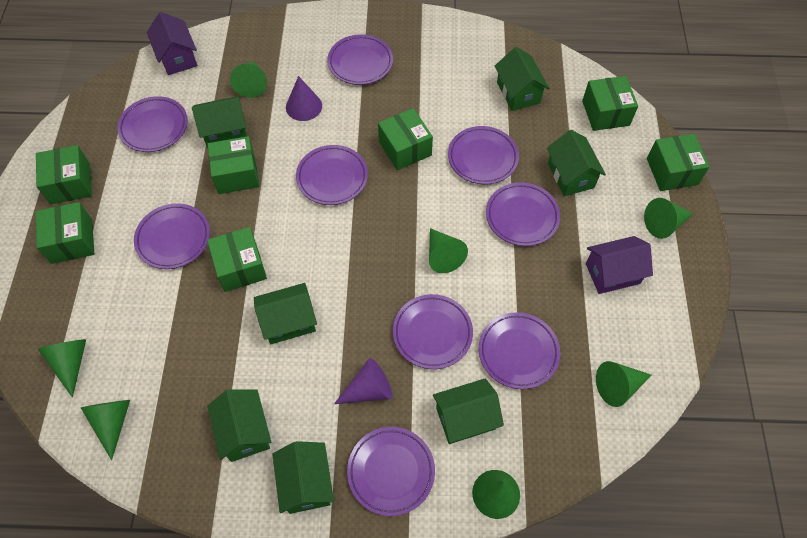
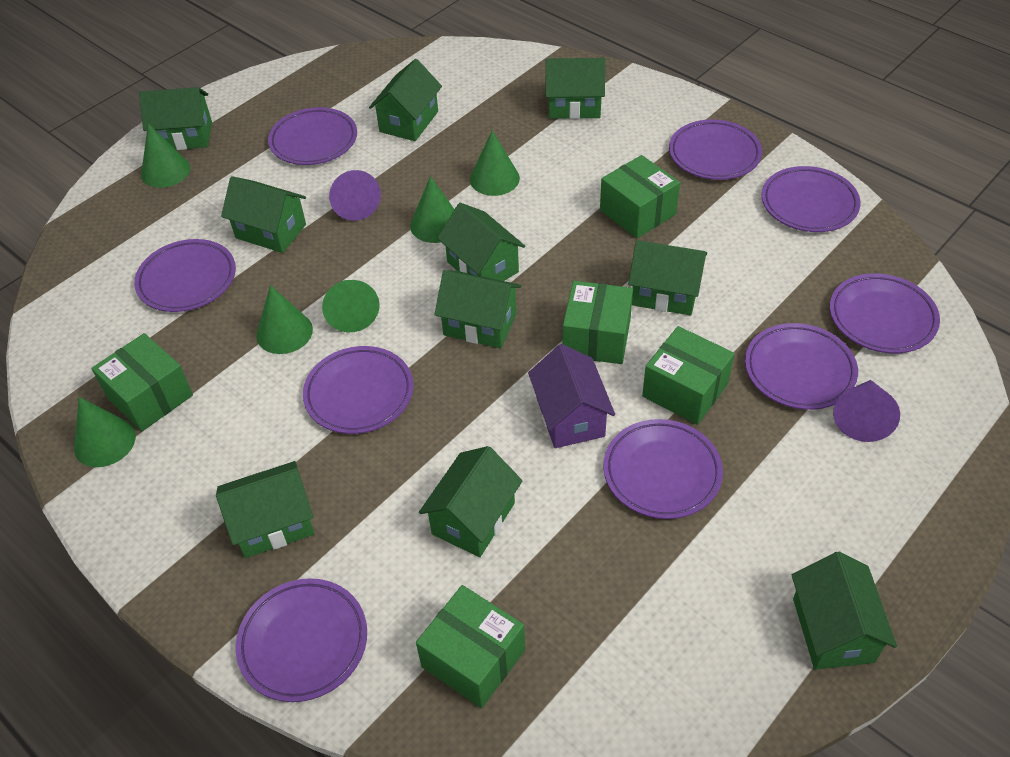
green box: [36,145,92,204] [36,202,94,264] [207,136,259,194] [207,227,267,292] [378,108,433,170] [582,76,638,131] [647,134,710,191] = 7 -> [91,333,193,431] [416,585,525,708] [563,281,633,364] [600,155,680,238] [642,326,734,425] = 5
green cone: [38,339,86,398] [81,400,130,460] [230,62,267,98] [429,228,468,273] [472,470,520,519] [596,361,652,407] [644,198,693,239] = 7 -> [74,397,136,467] [141,123,190,188] [256,285,313,354] [322,280,380,332] [410,176,454,243] [470,130,520,196] = 6
green house: [192,96,247,148] [207,389,271,462] [254,283,317,344] [272,441,334,514] [433,378,504,444] [495,47,549,111] [547,130,606,196] = 7 -> [139,87,212,150] [216,461,314,558] [221,176,306,253] [369,59,442,141] [419,446,522,557] [434,270,521,348] [437,203,525,281] [546,58,605,119] [628,240,707,316] [792,551,897,670] = 10
purple house: [147,12,197,75] [586,236,653,294] = 2 -> [528,344,615,448] = 1

